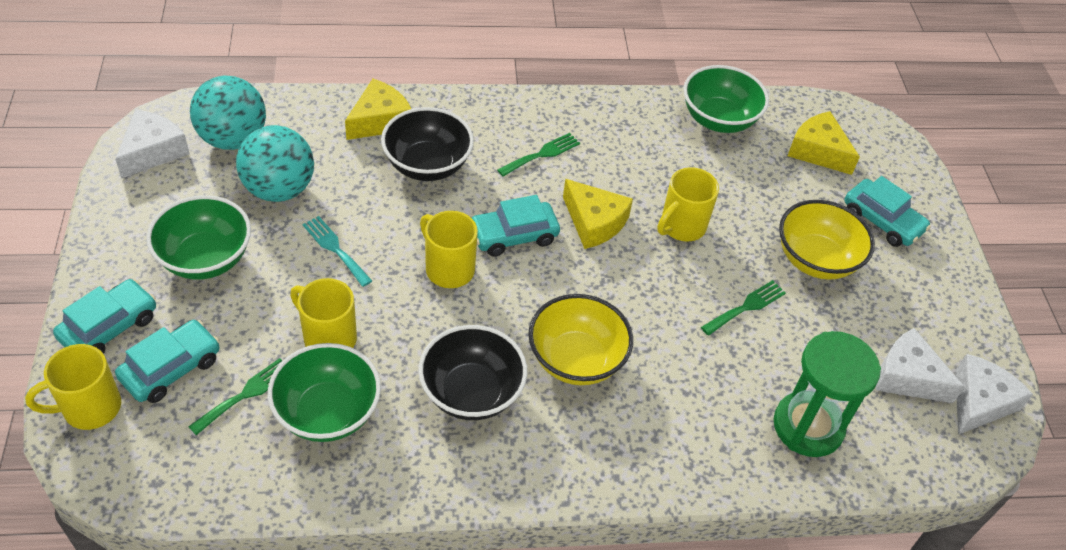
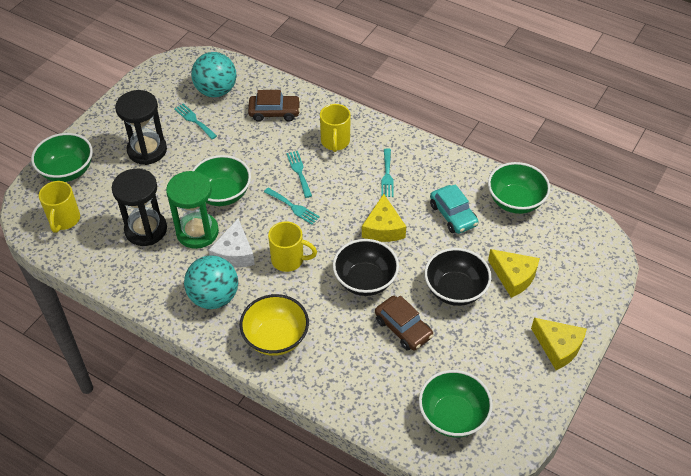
black hourglass: none = 0 -> [112,169,167,246] [115,90,167,165] = 2
brown car: none = 0 -> [248,90,301,122] [375,296,433,351] = 2
green bowl: [146,195,251,280] [268,343,381,442] [683,65,769,133] = 3 -> [31,133,93,182] [192,155,251,206] [419,370,493,438] [488,162,550,214] = 4
green fork: [188,358,282,435] [497,133,580,177] [701,280,786,335] = 3 -> none = 0
turquoise car: [53,279,156,354] [115,320,220,403] [472,195,560,257] [844,176,931,247] = 4 -> [430,184,479,234] = 1
turquoise fork: [302,216,372,287] = 1 -> [174,104,217,139] [264,188,320,225] [287,151,312,198] [381,148,394,197] = 4
white cheese: [115,109,190,179] [876,328,964,403] [955,354,1033,435] = 3 -> [208,218,255,268] = 1
yellow bowl: [528,294,633,385] [779,200,875,280] = 2 -> [239,294,309,356] = 1
yellow mug: [25,344,121,430] [290,278,357,348] [420,211,478,288] [657,167,719,241] = 4 -> [39,181,80,233] [268,221,317,272] [320,104,351,152] = 3

